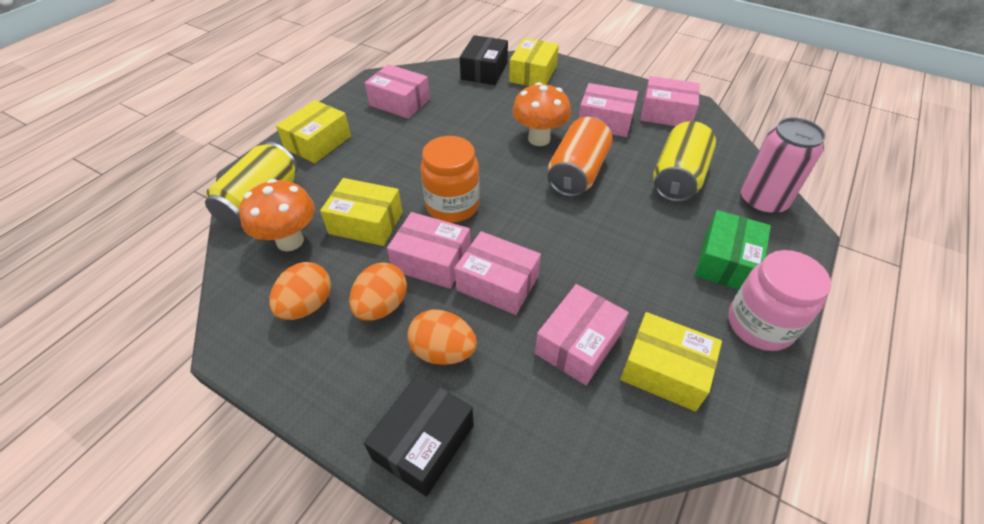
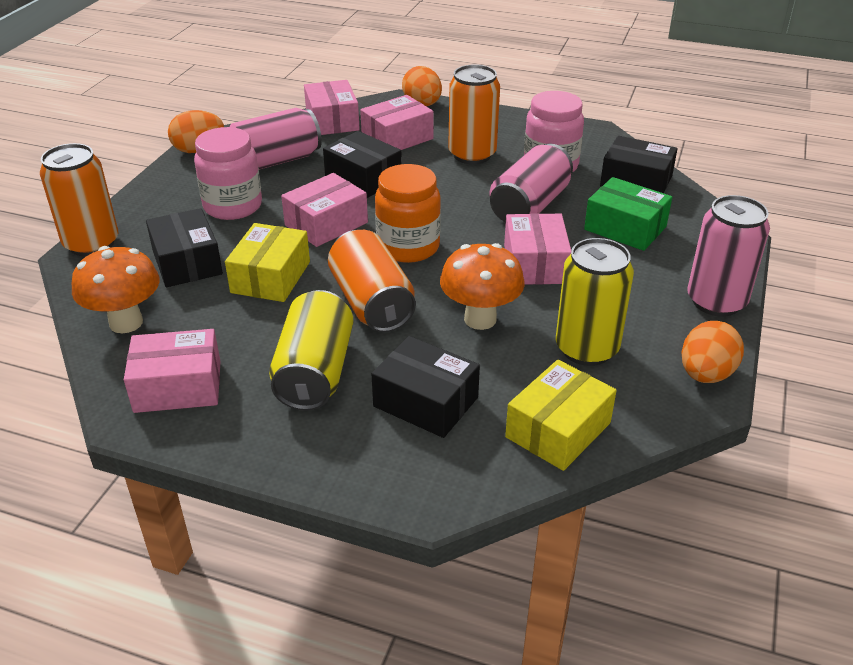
black box: [364,375,474,497] [460,35,508,85] = 2 -> [146,208,223,287] [323,131,402,198] [372,336,480,438] [600,136,678,193] = 4
orange can: [547,117,613,197] = 1 -> [40,143,118,256] [328,230,416,332] [448,64,500,164] = 3
pink box: [365,64,430,119] [387,212,471,289] [455,231,541,315] [535,284,629,385] [578,83,638,137] [640,76,700,126] = 6 -> [124,329,220,413] [281,173,368,247] [304,80,360,135] [360,95,434,150] [504,213,571,285] = 5
pink can: [741,117,826,215] = 1 -> [229,108,322,170] [489,143,573,222] [687,195,770,317] = 3
pink jar: [728,250,831,351] = 1 -> [194,127,262,220] [524,91,584,172] = 2
yellow box: [276,100,351,163] [320,178,403,246] [509,38,559,86] [620,312,722,411] = 4 -> [225,223,310,302] [505,360,617,471] = 2

